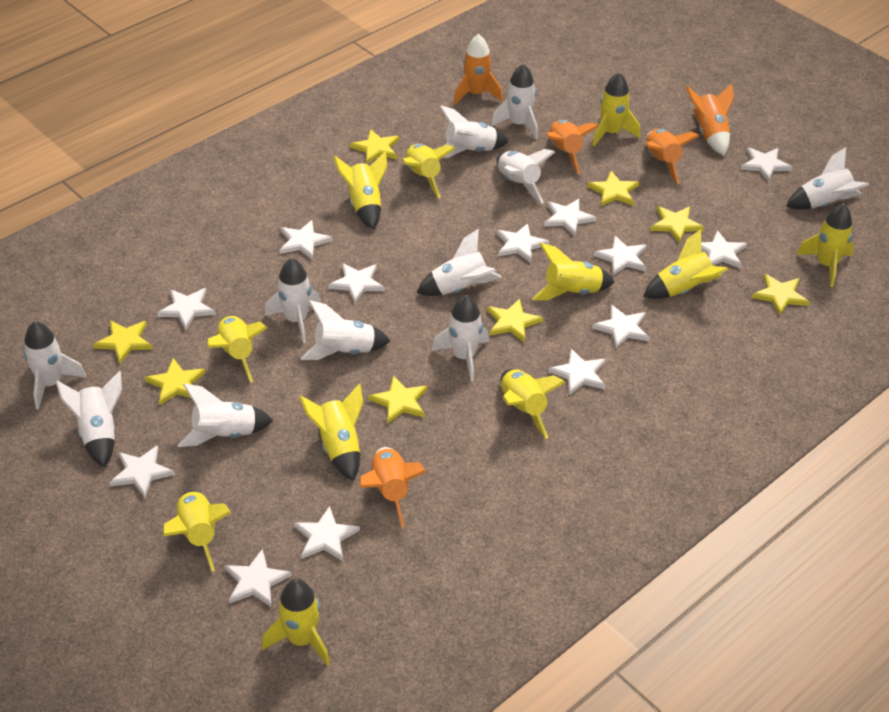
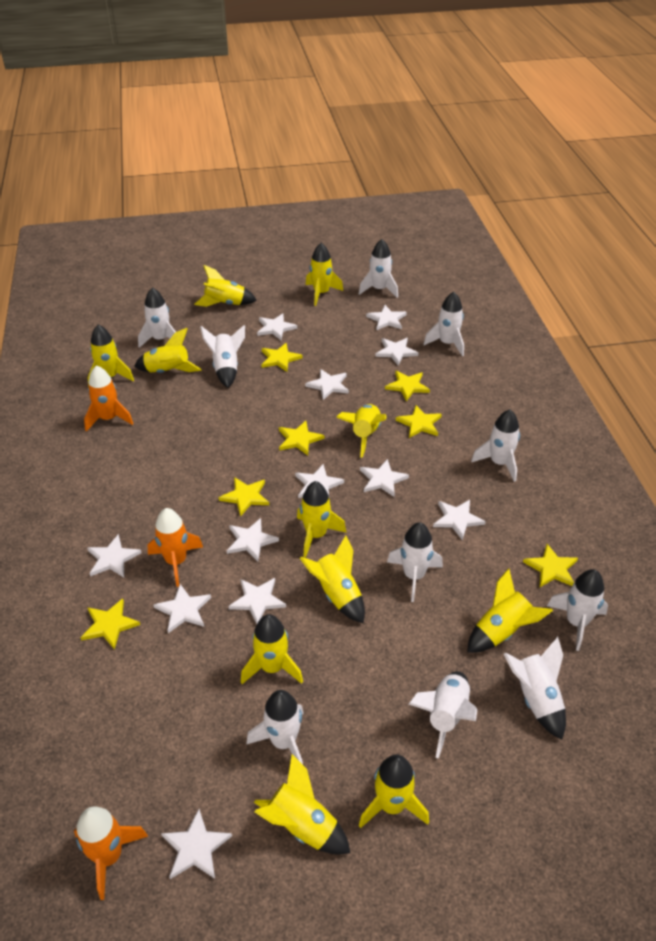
orange rocket: [360,447,426,527] [453,34,503,104] [546,120,599,174] [646,129,699,184] [686,83,734,155] = 5 -> [74,806,148,900] [84,365,133,432] [148,508,203,587] = 3
white rocket: [23,321,86,409] [56,371,122,467] [178,383,273,447] [265,258,321,343] [301,300,390,360] [417,229,501,296] [431,295,489,382] [439,105,508,158] [491,64,538,139] [496,149,555,203] [786,147,869,210] = 11 -> [138,288,176,348] [200,325,245,388] [246,690,304,764] [359,239,398,298] [387,522,443,602] [409,671,477,758] [424,292,464,356] [471,409,520,482] [504,637,566,740] [547,569,608,651] = 10
white star: [109,445,175,498] [157,288,216,330] [224,549,292,607] [280,220,332,260] [294,506,360,561] [328,263,385,304] [496,223,549,263] [544,199,597,237] [548,349,606,395] [592,305,650,349] [594,236,647,276] [701,230,747,269] [740,147,793,182] = 13 -> [87,534,141,577] [154,584,211,633] [161,809,232,879] [227,518,279,561] [228,578,286,624] [257,313,297,340] [295,464,344,498] [305,369,349,400] [360,459,409,497] [366,305,407,330] [375,338,418,365] [433,500,486,540] = 12
yellow star: [93,320,153,363] [144,358,206,405] [350,129,399,164] [368,375,428,424] [487,298,543,342] [587,171,639,206] [650,206,704,243] [752,274,810,316] = 8 -> [80,599,140,650] [219,477,269,517] [261,343,303,372] [279,421,324,455] [385,370,430,401] [396,405,442,438] [523,544,578,587] = 7

